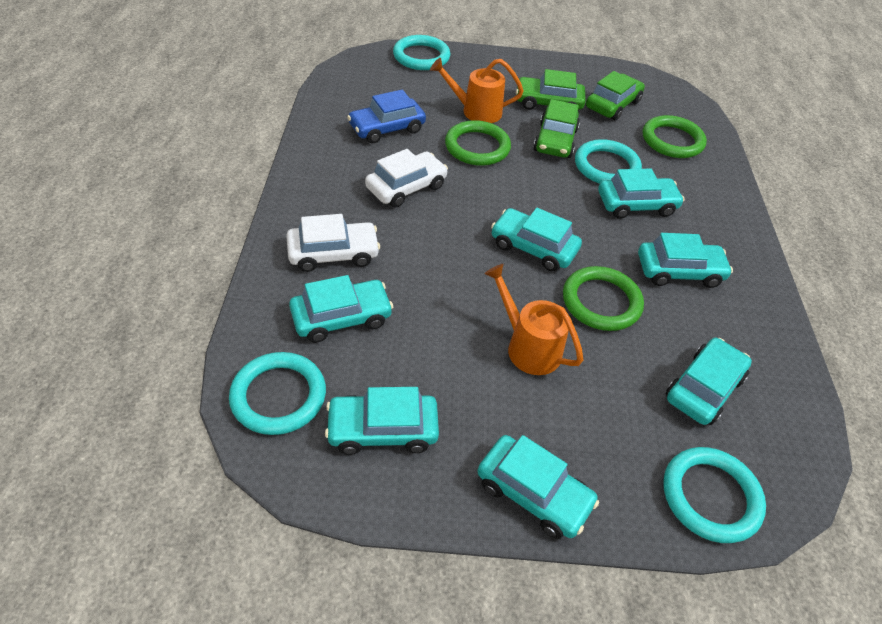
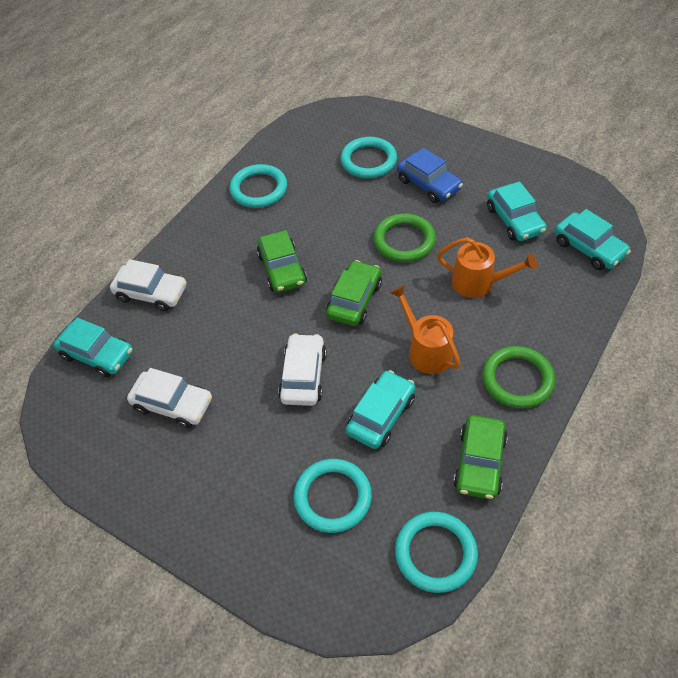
green ring: [445,120,511,166] [563,266,644,331] [643,115,707,158] = 3 -> [374,214,436,262] [482,346,555,409] = 2
turquoise car: [289,275,393,343] [325,387,439,455] [477,435,599,539] [491,208,582,271] [598,168,684,219] [638,233,733,288] [666,338,752,425] = 7 -> [53,318,133,377] [346,370,415,449] [487,181,547,241] [555,209,631,270] = 4
white car: [286,214,380,272] [365,149,448,207] = 2 -> [110,259,187,311] [127,368,212,428] [278,333,327,406] = 3

